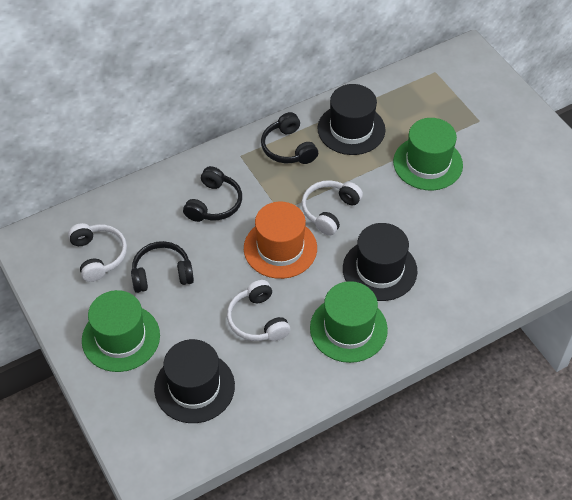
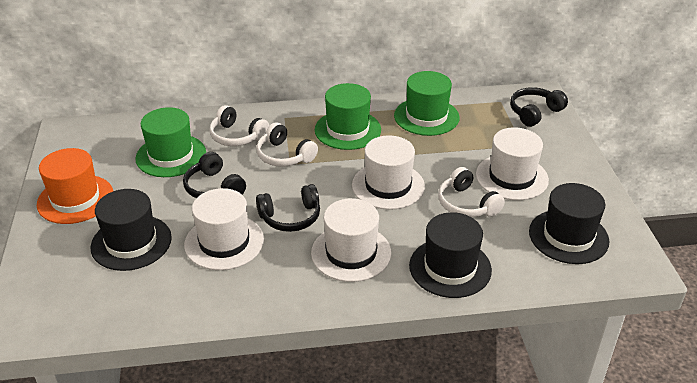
white hat: none = 0 -> [184,188,264,270] [311,198,391,282] [352,135,425,210] [476,127,549,200] = 4

